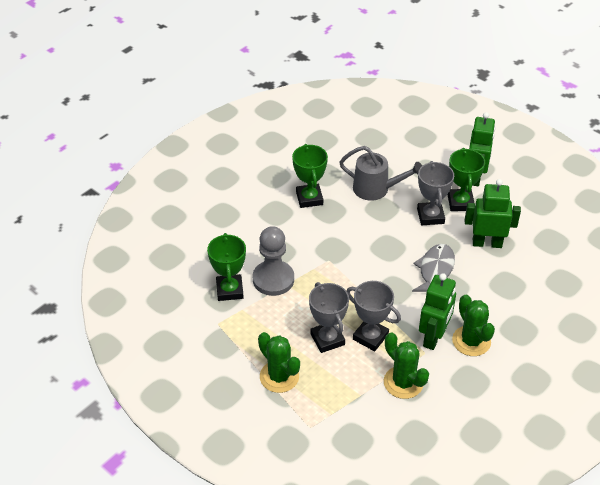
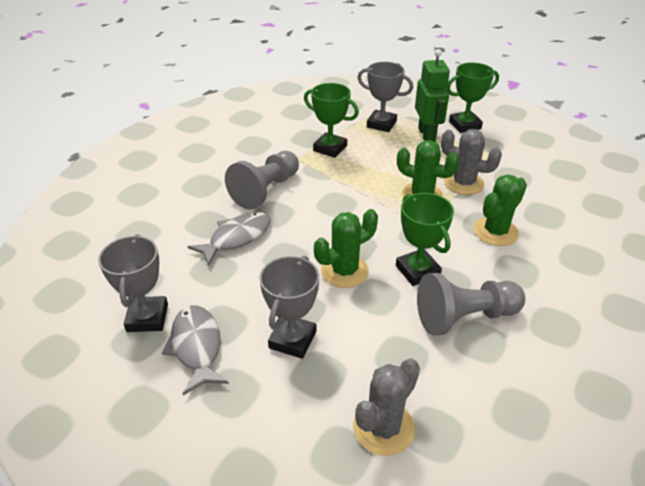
green robot: [419,273,456,350] [465,179,521,248] [469,112,495,186] = 3 -> [415,49,450,142] = 1
grey cactus: none = 0 -> [353,358,420,456] [441,129,502,195] = 2
grey fish: [412,244,455,292] = 1 -> [162,305,229,395] [187,212,270,266] = 2
grey pawn: [253,226,294,296] = 1 -> [225,151,299,210] [417,273,525,336] = 2
grey watering can: [339,146,422,200] = 1 -> none = 0

